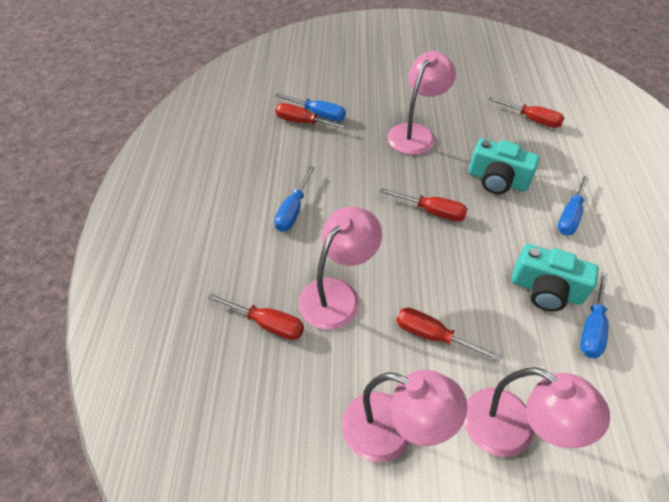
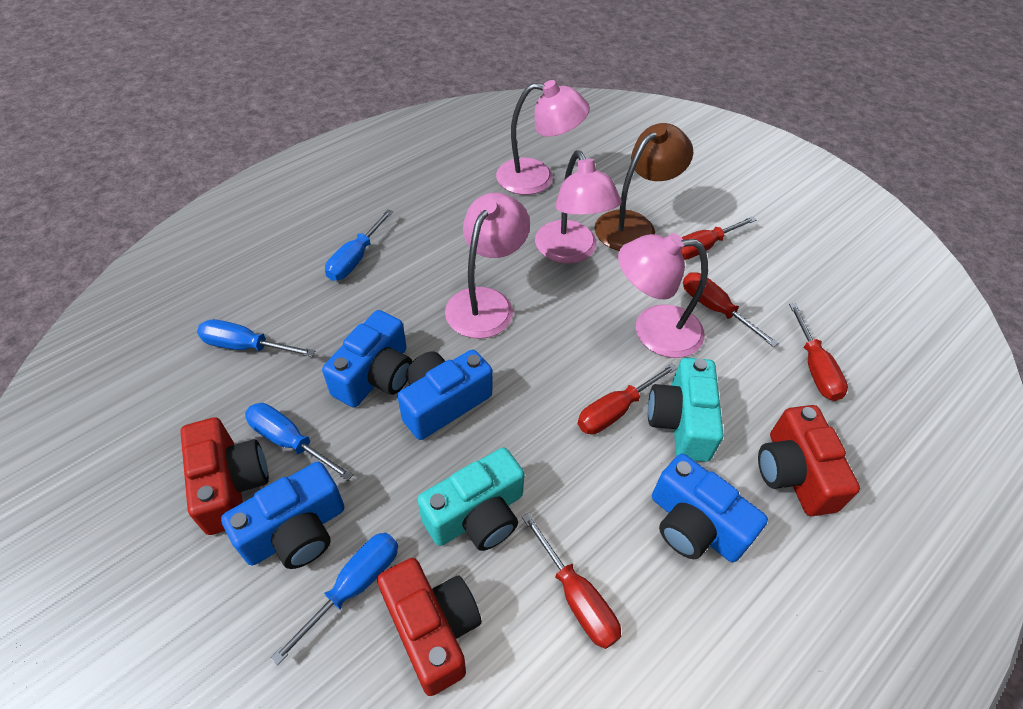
blue camera: none = 0 -> [221,462,344,569] [322,310,412,407] [397,349,493,440] [652,454,768,562] = 4
brown lamp: none = 0 -> [594,123,693,251] = 1
red camera: none = 0 -> [180,417,269,535] [377,558,482,696] [758,405,860,516] = 3

